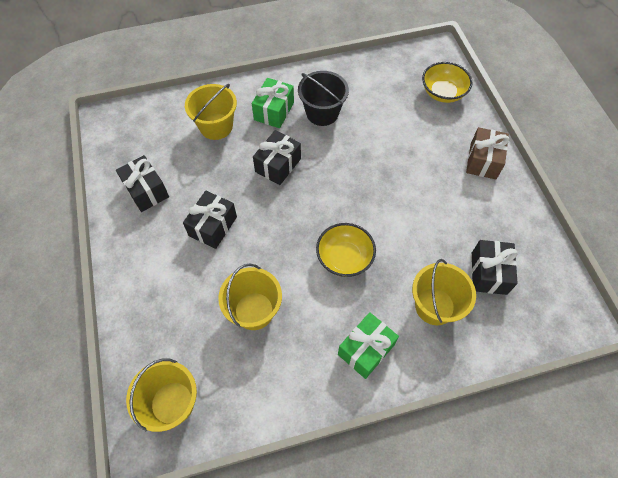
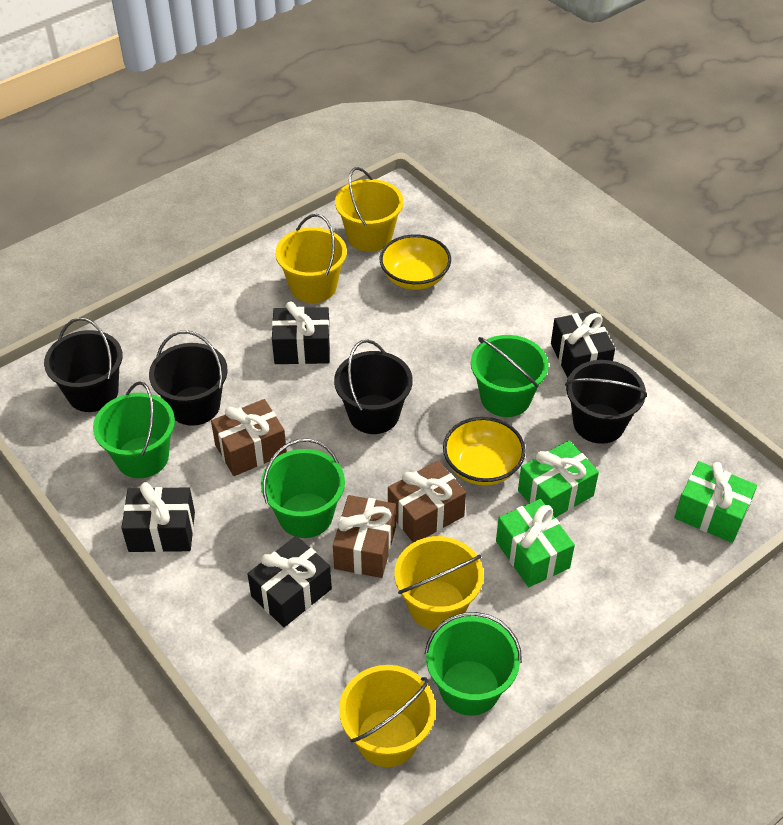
black bucket: [298,71,349,126] = 1 -> [44,317,123,412] [149,331,228,426] [334,339,413,434] [565,360,647,444] = 4
brown gift: [466,127,509,179] = 1 -> [211,399,287,476] [333,495,396,578] [388,460,466,543] = 3
green bucket: none = 0 -> [93,381,175,478] [261,438,345,538] [425,612,522,716] [471,335,549,417] = 4
green gift: [252,78,294,128] [338,312,399,379] = 2 -> [496,499,575,587] [518,441,599,518] [674,461,757,543] = 3

